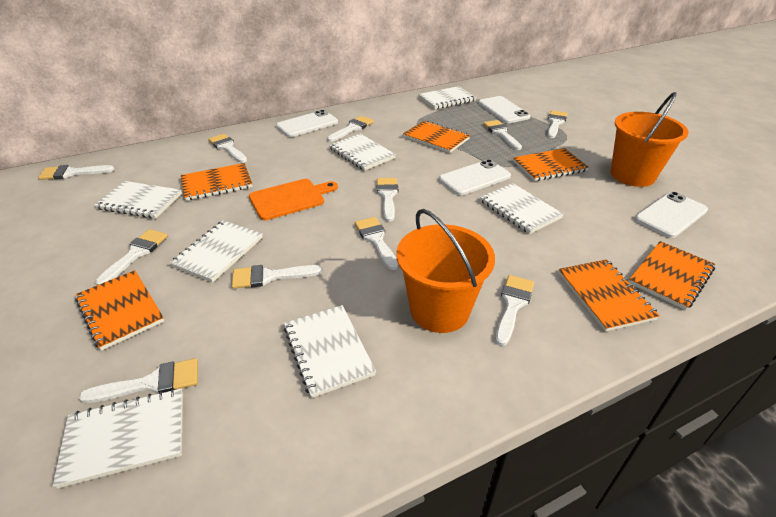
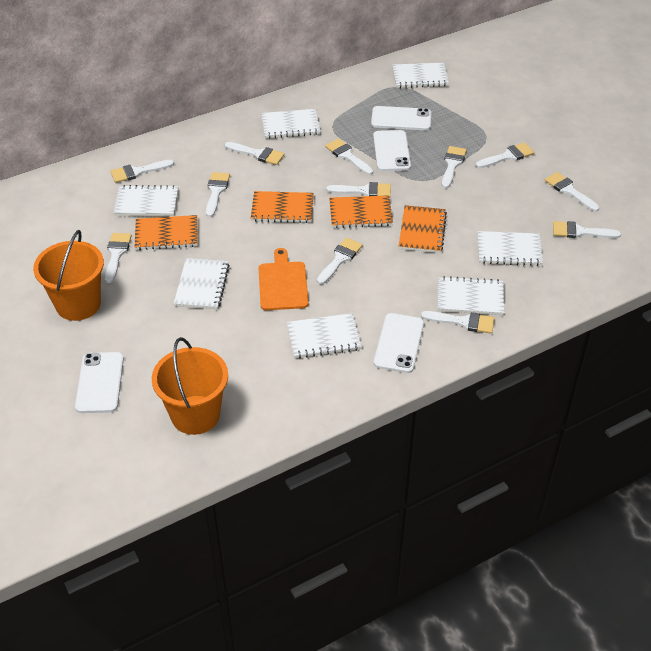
orange notebook: [75,270,164,351] [181,163,252,201] [403,120,470,153] [513,148,589,181] [558,259,660,332] [629,241,715,310] = 6 -> [135,215,198,250] [251,191,314,223] [329,195,393,228] [399,205,447,253] = 4
white brush: [38,165,115,180] [79,358,198,403] [95,229,168,285] [208,134,247,163] [232,265,322,289] [327,116,374,142] [355,217,398,270] [377,178,398,222] [483,120,522,150] [495,275,534,346] [547,110,567,138] = 11 -> [105,233,132,283] [110,160,174,183] [206,172,230,217] [225,142,284,165] [317,238,363,285] [325,138,373,175] [326,182,391,198] [421,311,495,334] [442,146,467,188] [476,143,534,168] [545,172,599,211] [553,221,621,238] = 12

